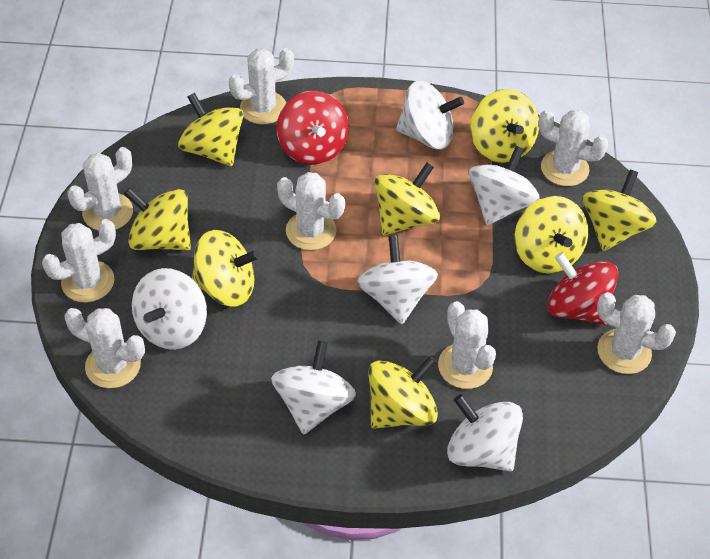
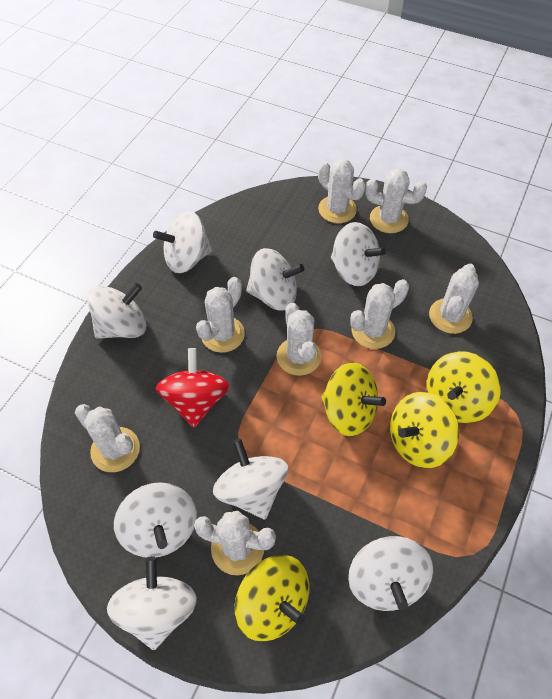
red spinning top: [277,91,349,165] [547,252,619,325] = 2 -> [156,348,230,428] = 1
white spinning top: [132,268,207,350] [271,341,356,435] [357,235,438,324] [396,81,464,149] [447,394,523,472] [469,146,540,225] = 6 -> [87,283,147,339] [107,556,197,650] [114,482,197,557] [153,211,213,273] [213,439,288,519] [246,248,304,311] [331,222,386,286] [348,536,433,611] = 8
yellow spinning top: [124,188,191,250] [178,92,244,166] [192,230,260,307] [368,356,438,429] [374,162,440,235] [470,89,539,163] [515,196,588,273] [583,170,657,251] = 8 -> [235,555,310,641] [321,362,386,436] [390,392,459,468] [427,351,501,423] = 4

